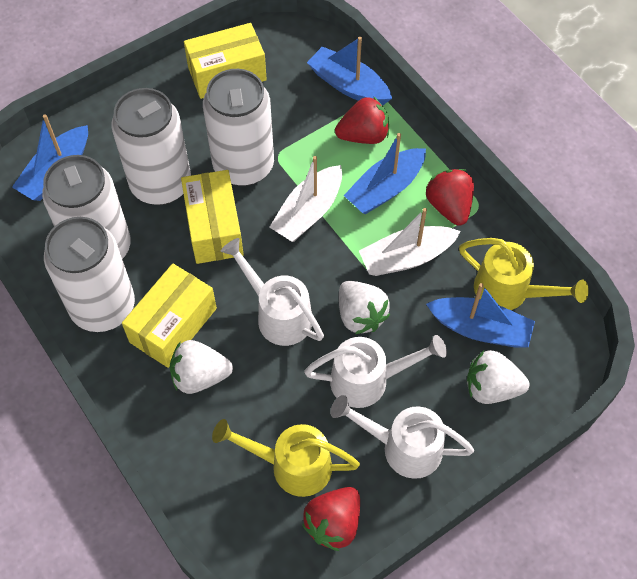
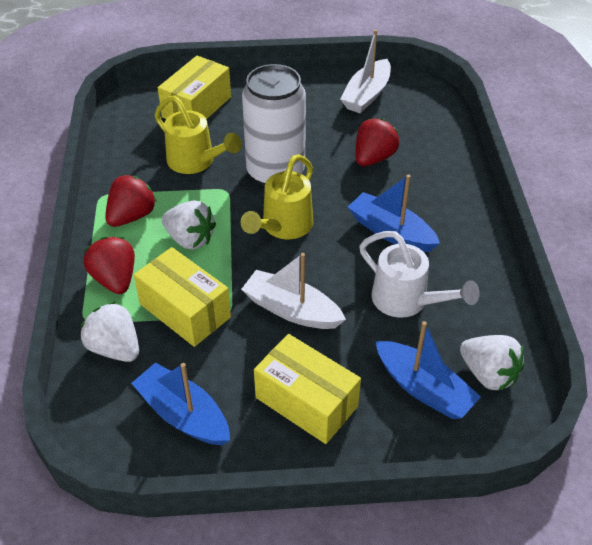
blue boat: [12,114,88,201] [307,37,392,105] [344,133,426,214] [426,283,535,348] = 4 -> [131,363,230,445] [348,174,440,252] [375,321,481,419] = 3
white can: [42,155,131,259] [44,217,135,332] [111,88,191,205] [203,69,274,186] = 4 -> [242,64,306,186] = 1
white watering can: [221,238,324,346] [304,335,447,408] [330,395,474,479] = 3 -> [359,231,479,318] = 1

